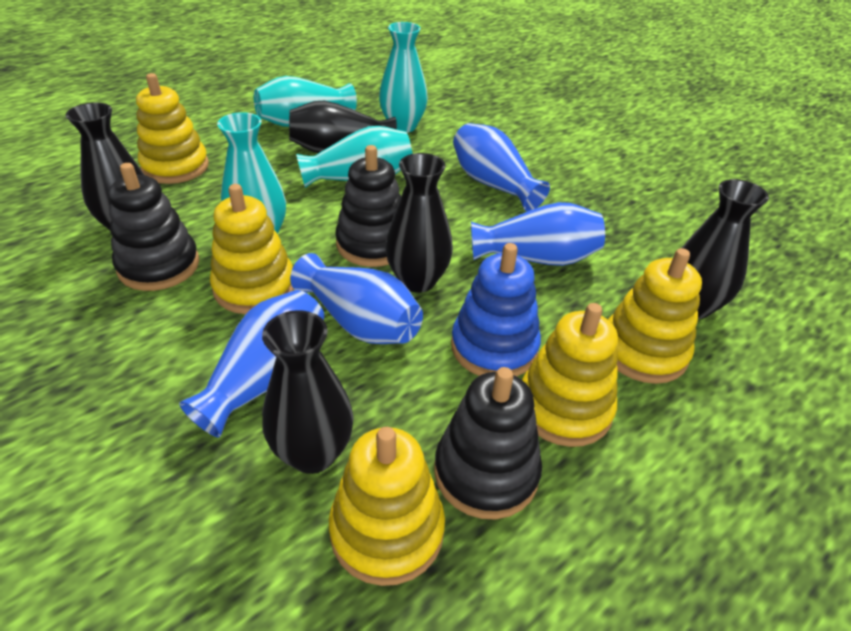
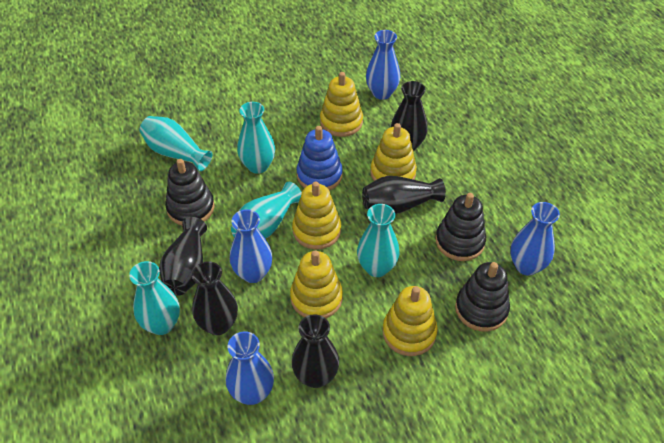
turquoise vase: [217,112,286,234] [254,76,357,127] [296,126,412,188] [379,22,428,133] = 4 -> [129,261,180,335] [140,116,212,171] [231,182,302,239] [237,102,275,174] [357,204,400,277] = 5

